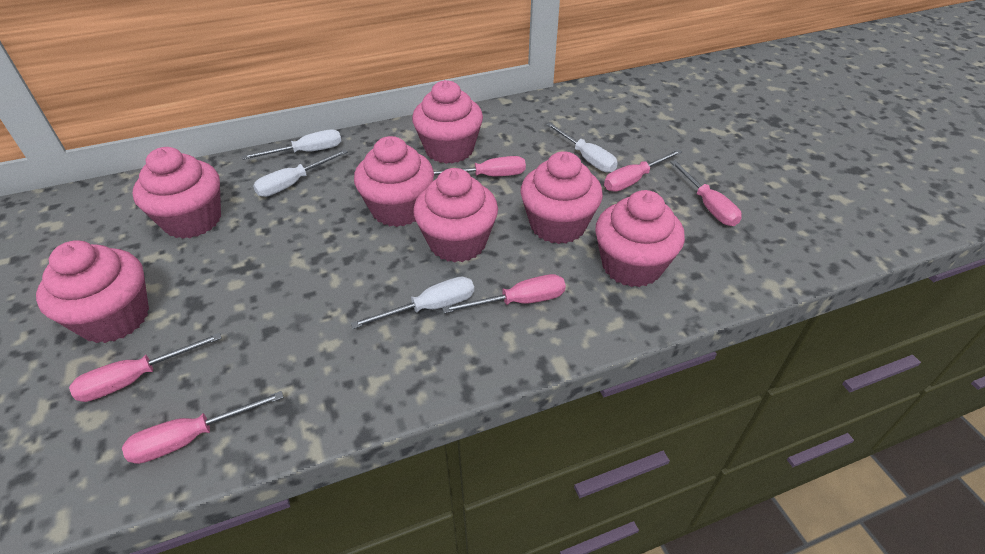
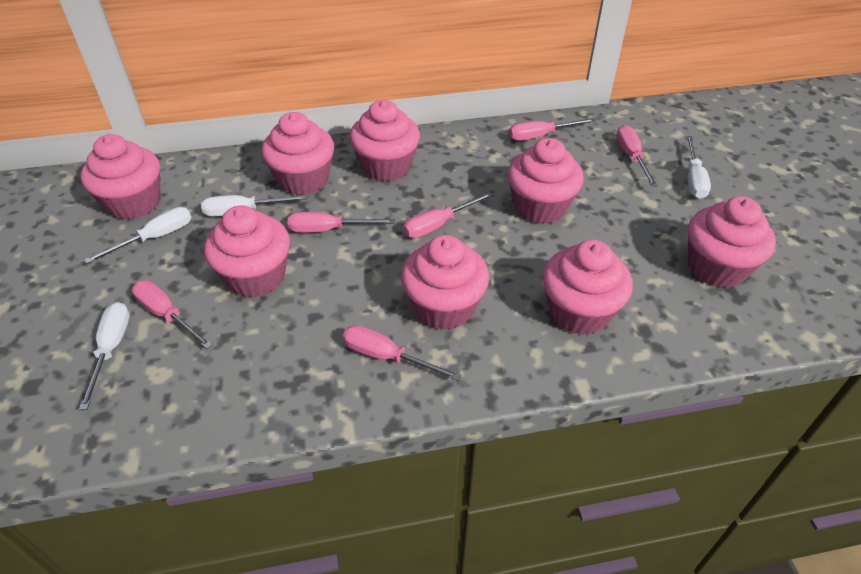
pink cupcake: [36,240,149,343] [133,147,221,239] [354,136,434,227] [412,80,483,164] [413,168,498,263] [520,151,603,244] [595,190,685,287] = 7 -> [80,134,160,220] [204,205,290,298] [261,112,334,195] [350,100,420,182] [401,235,489,330] [507,138,584,224] [542,240,633,335] [688,196,776,288] = 8

